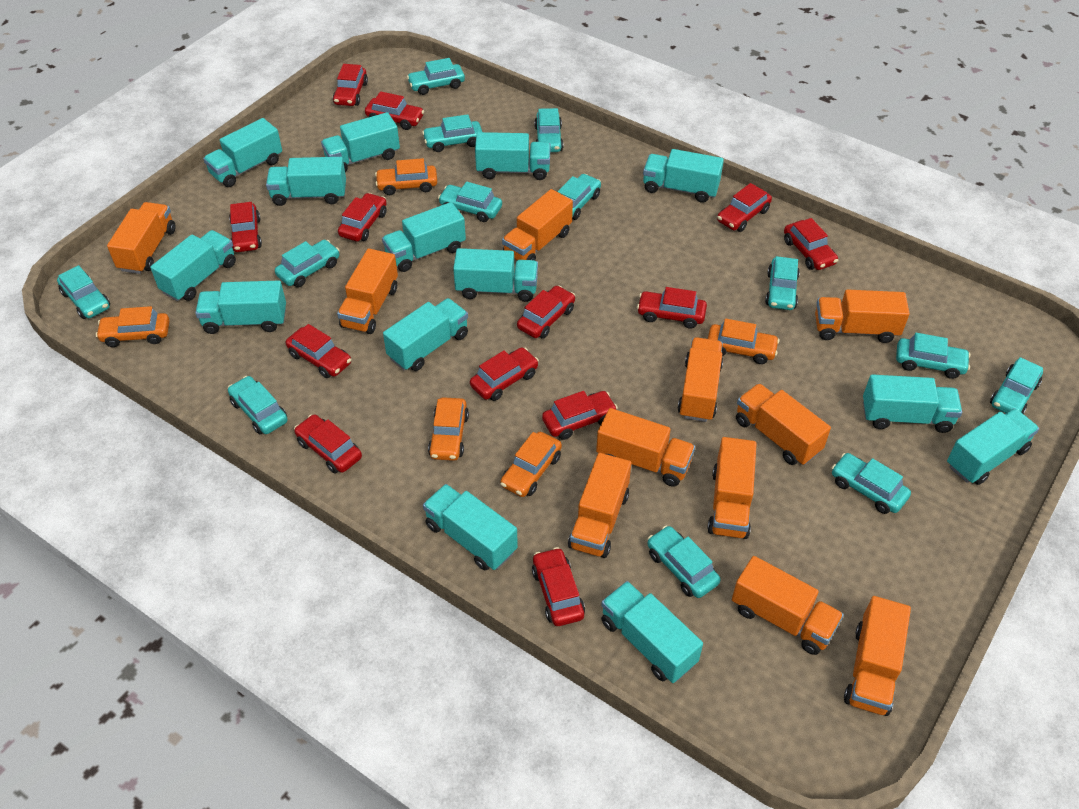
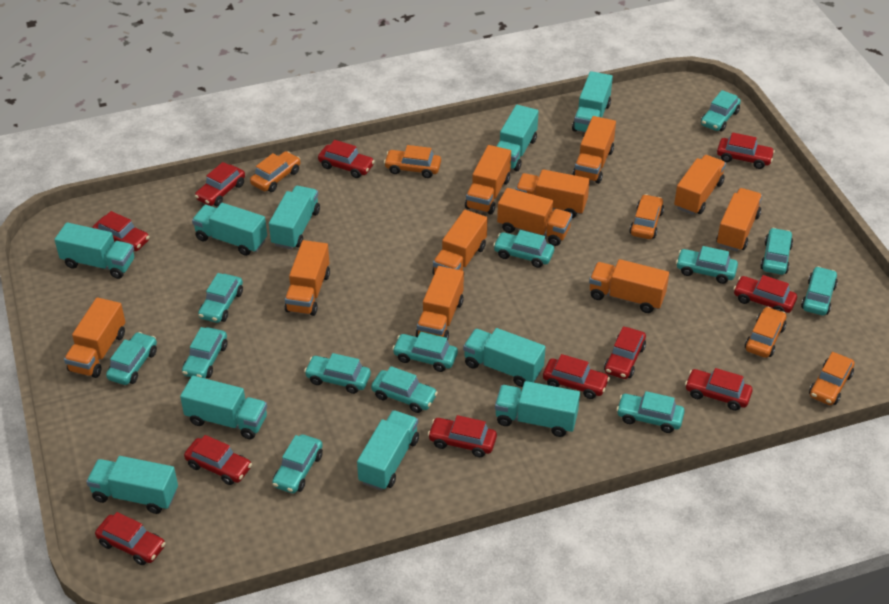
red car: [229,202,262,252] [286,324,351,378] [294,414,362,473] [333,64,368,106] [338,193,387,241] [365,91,424,130] [470,347,539,401] [517,285,575,339] [532,547,585,626] [542,391,618,440] [637,287,707,329] [717,183,772,232] [784,218,838,270] = 13 -> [93,211,150,251] [95,512,166,565] [184,435,252,485] [195,162,245,206] [318,140,375,178] [428,415,497,457] [543,354,610,399] [604,326,646,379] [685,368,753,411] [717,132,775,169] [733,275,797,313] = 11
turquoise truck: [150,230,236,301] [195,281,286,334] [203,118,282,187] [266,157,346,206] [321,112,400,172] [382,202,466,272] [383,298,468,371] [423,484,518,570] [453,248,538,302] [475,132,551,180] [601,581,703,683] [643,149,724,203] [863,374,962,433] [947,408,1039,485] = 14 -> [54,222,134,279] [86,456,178,514] [180,376,267,439] [192,203,267,256] [269,186,320,250] [357,410,419,491] [463,328,545,387] [495,381,580,437] [496,105,539,171] [572,71,613,133] = 10

